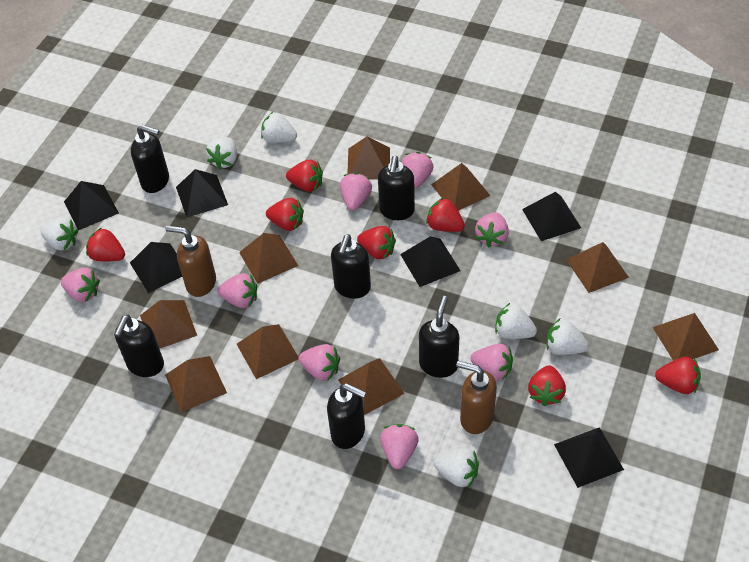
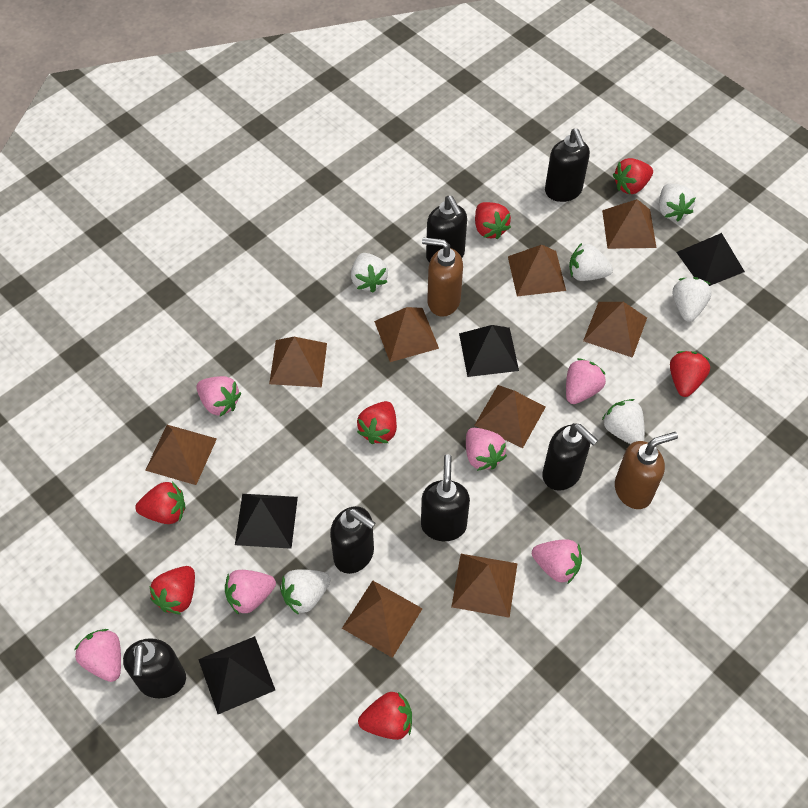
black pyramid: [64,181,119,230] [130,242,182,293] [176,169,228,218] [400,236,461,287] [522,192,581,241] [554,427,624,488] = 6 -> [198,636,275,714] [235,494,298,549] [459,325,519,377] [676,233,745,286] = 4
pink strawberry: [61,268,100,302] [217,273,257,308] [298,344,340,381] [340,173,372,211] [380,424,419,469] [402,152,434,189] [471,344,513,381] [475,213,509,247] = 8 -> [74,629,121,682] [196,376,241,417] [225,570,276,615] [466,428,507,471] [532,539,582,583] [566,358,606,404] = 6

